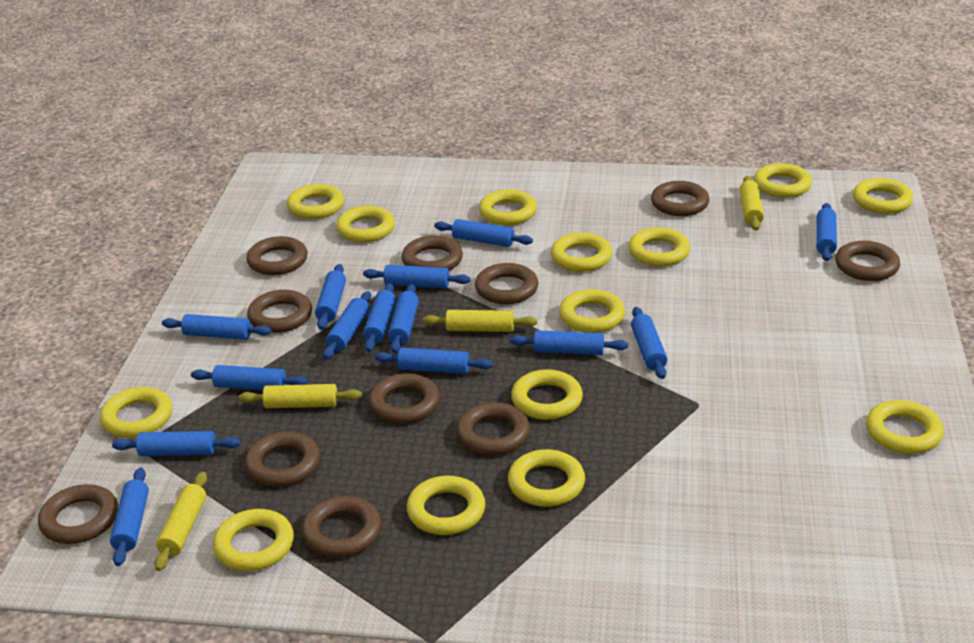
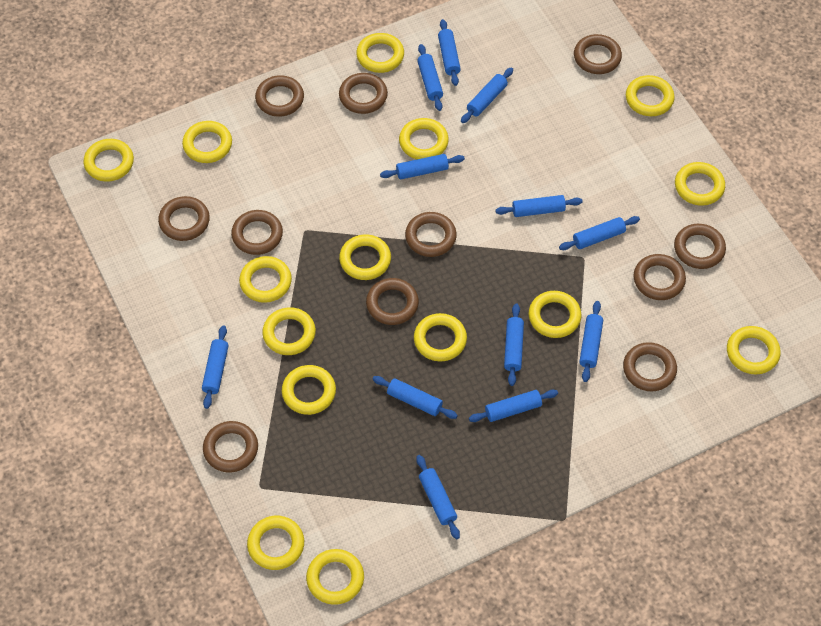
blue rolling pin: [110,468,149,566] [112,431,240,456] [162,314,272,340] [191,365,308,390] [315,264,346,330] [323,291,371,359] [363,265,470,288] [363,283,396,352] [375,348,493,374] [388,284,419,353] [434,219,533,247] [510,330,628,355] [631,307,667,379] [816,203,837,261] = 14 -> [202,325,229,409] [373,376,458,419] [380,154,465,179] [416,455,460,539] [417,44,443,111] [438,19,461,86] [461,67,513,123] [469,390,558,422] [495,195,583,217] [504,303,524,386] [559,216,640,250] [579,301,603,382] = 12
yellow ring: [100,387,172,438] [213,509,294,571] [287,184,344,219] [336,206,395,243] [407,475,485,535] [479,189,537,225] [508,449,585,507] [511,369,583,420] [551,232,612,272] [559,289,625,333] [628,227,690,267] [754,163,812,198] [853,178,913,214] [866,400,944,454] = 14 -> [84,139,134,182] [182,121,232,163] [239,256,292,303] [247,516,304,570] [262,307,316,355] [282,365,336,415] [306,549,364,605] [339,234,391,280] [356,33,404,73] [399,118,449,159] [414,313,467,361] [529,291,582,338] [626,75,675,116] [675,162,725,206] [727,326,781,375] = 15
yellow rolling pin: [154,472,207,571] [239,384,362,408] [423,310,537,332] [740,176,764,231] = 4 -> none = 0

